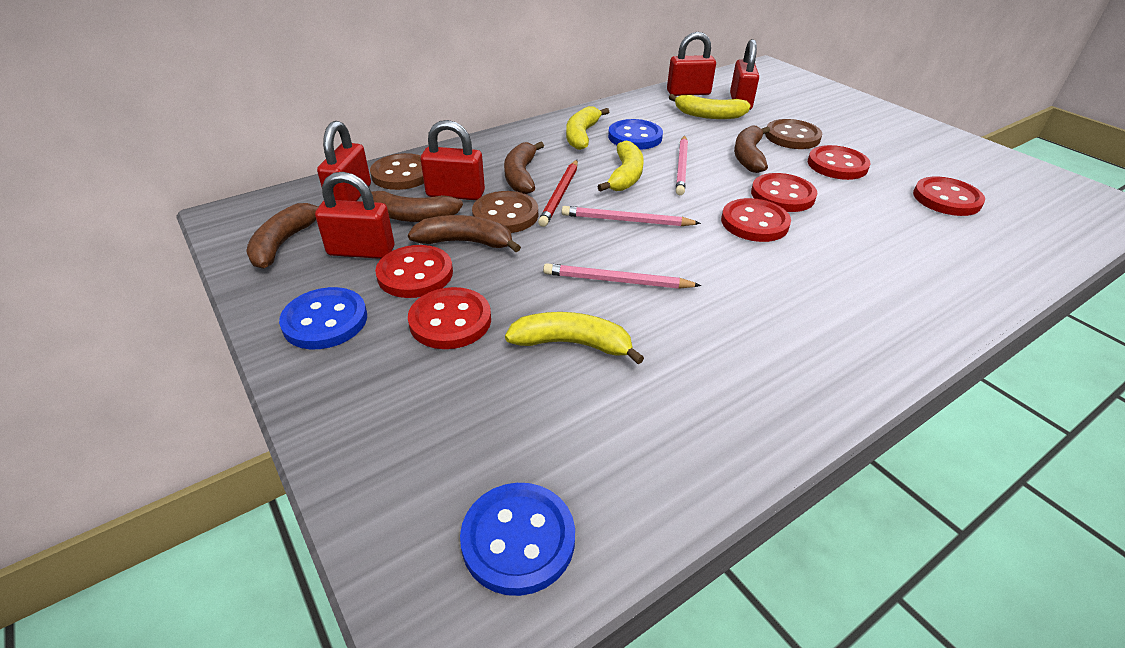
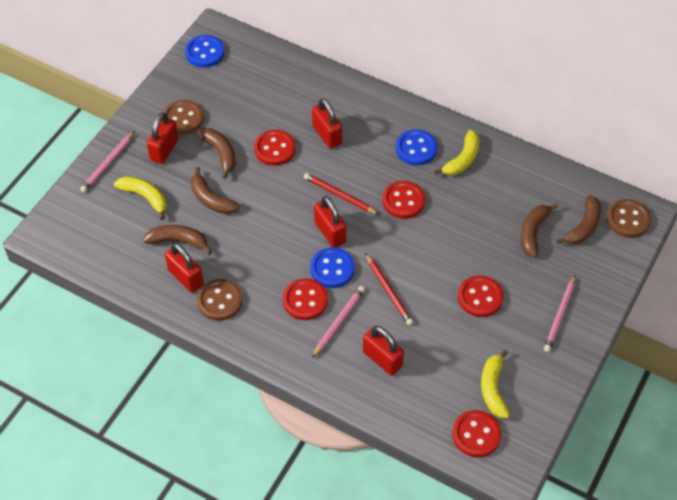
red button: [375,245,453,298] [408,287,491,349] [721,198,791,242] [751,173,817,212] [808,145,870,180] [913,177,985,216] = 6 -> [254,130,296,166] [283,278,328,320] [382,181,425,219] [452,410,501,457] [458,275,504,317] = 5
red pencil: [538,160,578,227] = 1 -> [304,173,380,215] [366,254,414,326] = 2
yellow banana: [505,312,644,364] [566,106,609,150] [597,141,644,192] [669,94,751,119] = 4 -> [114,176,167,220] [434,130,480,175] [481,349,510,418] = 3

